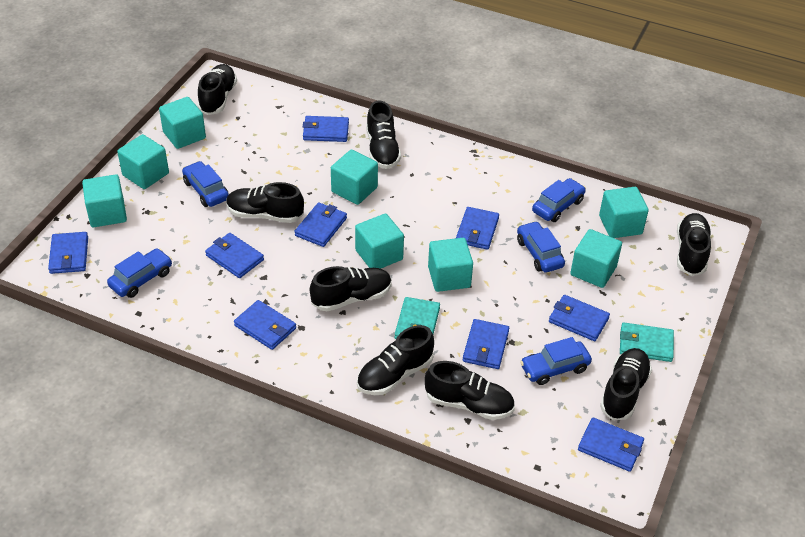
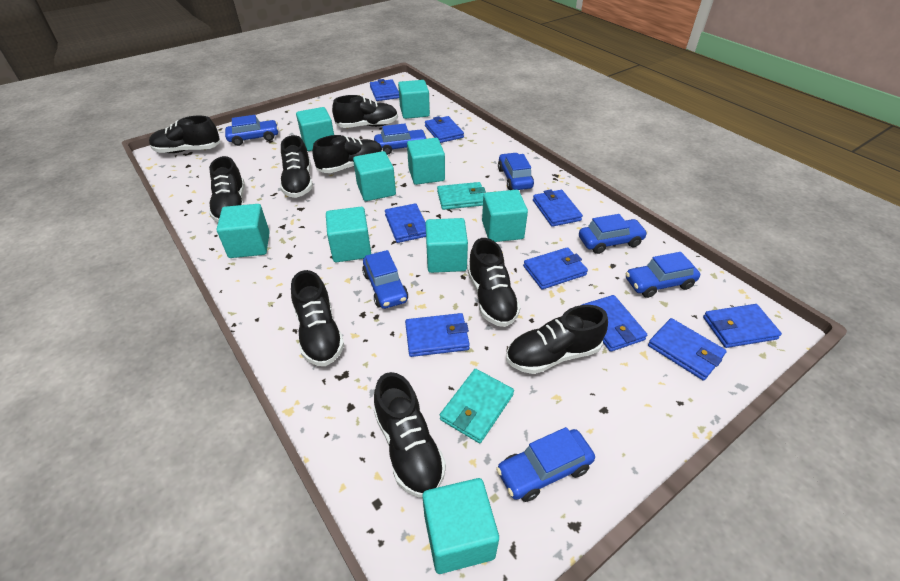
black shoe: [198,64,237,115] [226,182,304,223] [310,266,392,311] [357,325,434,395] [366,100,401,169] [425,361,515,420] [600,348,652,420] [677,213,711,276] = 8 -> [149,116,220,153] [209,156,245,222] [280,135,313,198] [291,270,345,366] [312,135,383,173] [332,95,398,128] [374,372,446,498] [467,238,521,327] [506,305,608,374] = 9
blue car: [107,248,172,298] [182,161,229,207] [517,221,565,273] [520,337,592,385] [532,178,586,222] = 5 -> [225,115,279,146] [362,250,408,309] [374,124,428,155] [496,427,595,502] [498,153,534,190] [579,214,648,254] [626,252,700,298] = 7
turquoise cube: [82,174,127,227] [117,134,169,189] [159,97,206,149] [331,150,378,205] [355,214,404,269] [428,238,473,292] [570,229,622,288] [599,187,649,238] = 8 -> [217,204,270,258] [296,107,334,151] [326,207,371,262] [353,151,396,201] [398,80,430,119] [407,138,445,185] [422,478,499,574] [426,218,468,273] [482,190,528,242] = 9

